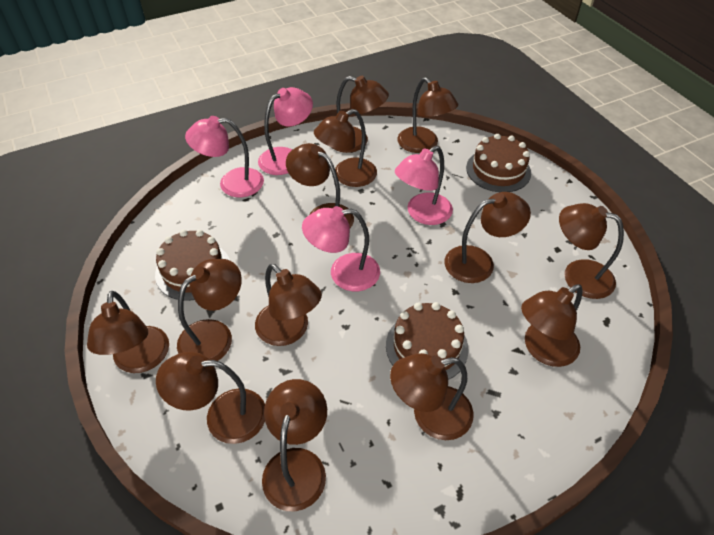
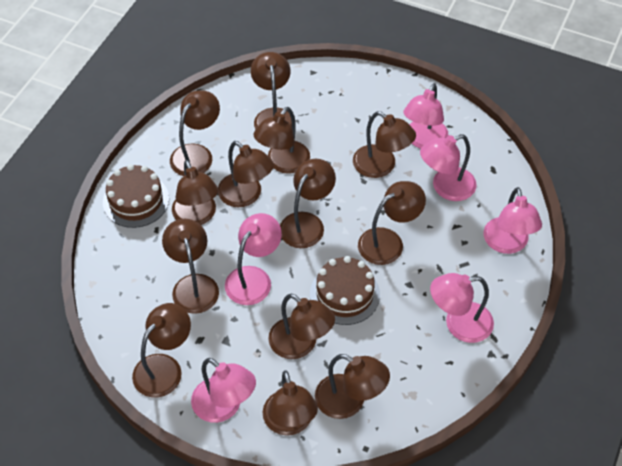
brown cake: [155,230,230,301] [386,302,468,380] [466,134,531,192] = 3 -> [103,164,169,228] [310,256,380,325] = 2
pink lamp: [185,116,264,197] [258,87,313,175] [302,206,380,291] [395,146,453,225] = 4 -> [191,358,256,423] [225,213,282,305] [403,83,448,149] [420,134,477,201] [430,273,494,343] [483,187,542,254] = 6

